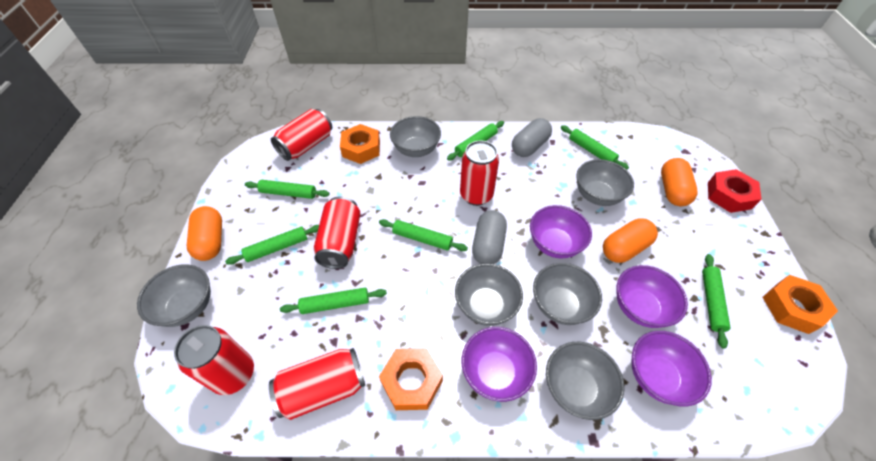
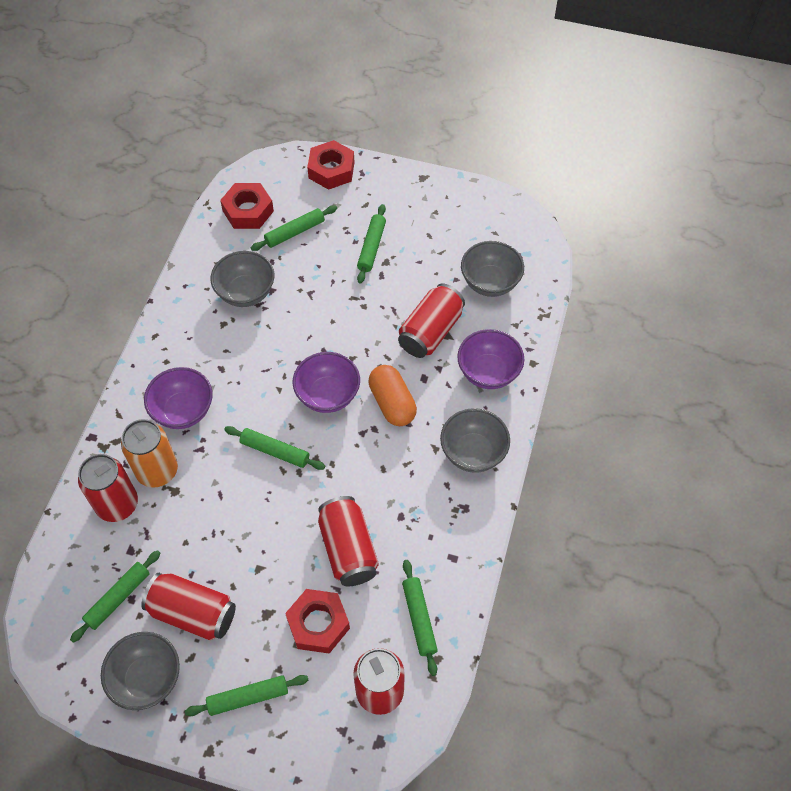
green rolling pin: [225,225,319,265] [245,180,330,199] [280,288,387,314] [379,219,468,251] [447,121,504,161] [561,125,629,170] [702,254,731,349] = 7 -> [70,550,160,643] [185,675,308,716] [224,426,325,470] [251,205,337,251] [357,204,386,283] [402,560,438,676] = 6
grey bowl: [137,264,211,327] [390,116,441,157] [455,263,523,326] [533,263,602,325] [546,342,625,420] [576,159,634,206] = 6 -> [101,632,180,710] [211,251,274,307] [440,408,510,473] [461,241,524,297] = 4
grey capsule: [472,210,507,264] [512,118,552,157] = 2 -> none = 0
orange can: none = 0 -> [121,419,178,488] = 1
orange capsule: [187,206,222,261] [603,218,658,263] [661,158,698,206] = 3 -> [368,365,417,426] = 1
orange nut: [340,124,380,164] [379,348,443,410] [763,275,838,334] = 3 -> none = 0
purple bowl: [461,327,537,402] [530,205,592,259] [617,265,688,328] [631,331,712,406] = 4 -> [144,367,212,429] [292,352,360,413] [457,329,524,389] = 3
red nut: [708,169,762,213] = 1 -> [220,183,274,229] [285,589,350,653] [307,140,355,190] = 3

